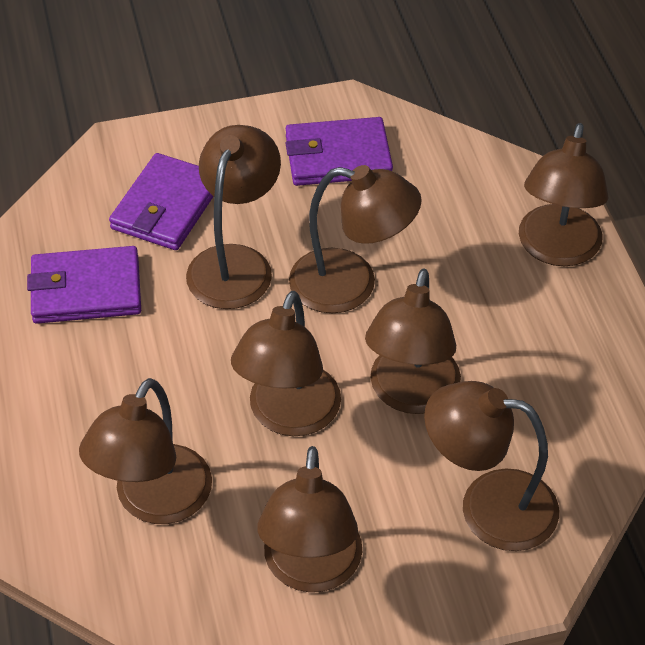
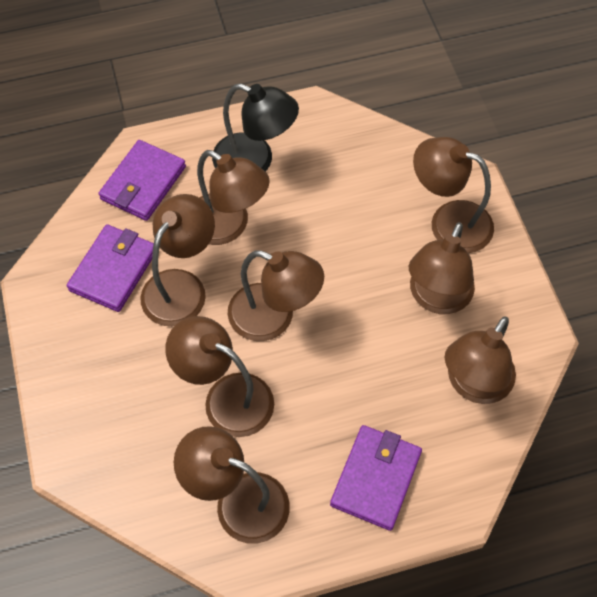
black lamp: none = 0 -> [212,83,299,172] = 1

